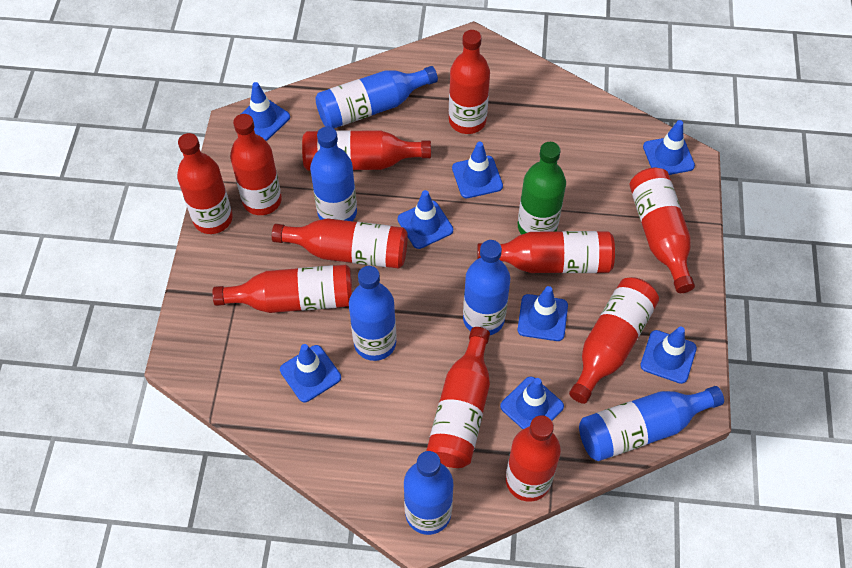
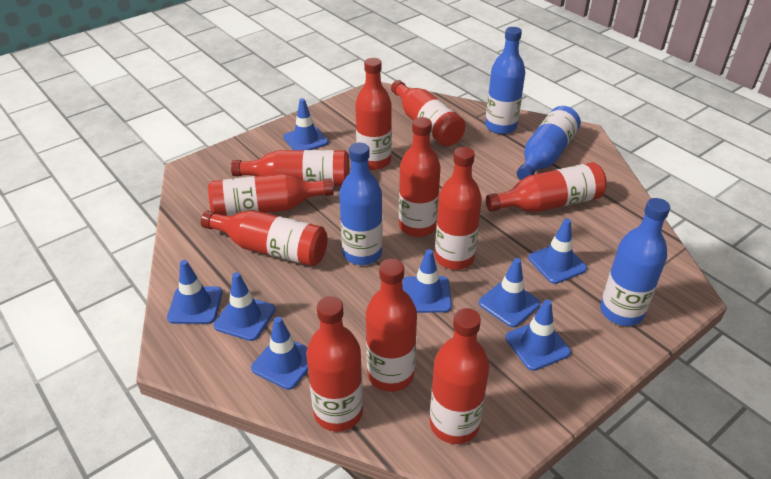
blue bottle: [310,126,357,221] [316,66,438,128] [349,266,396,361] [404,451,453,535] [463,240,510,335] [579,386,724,461] = 6 -> [339,143,382,265] [485,27,525,134] [517,106,581,180] [600,198,670,326] = 4
green bottle: [518,142,566,235] = 1 -> none = 0

